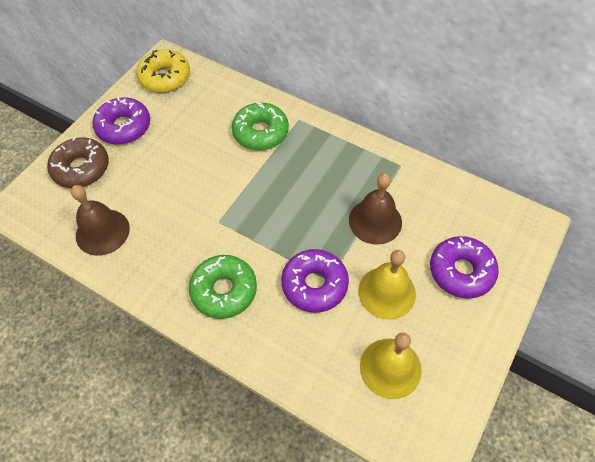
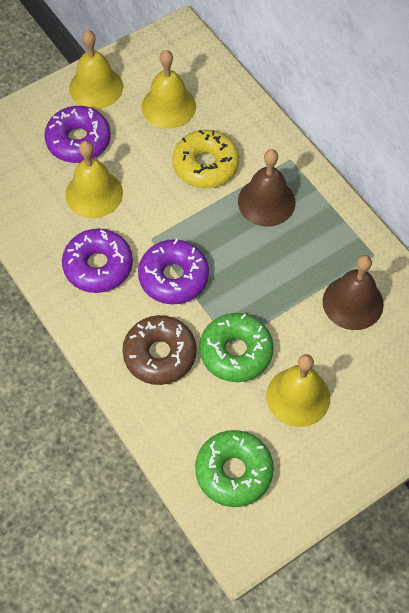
yellow bell: [358,250,416,319] [360,332,422,399] = 2 -> [65,141,123,218] [69,30,123,109] [141,50,196,129] [266,354,330,427] = 4

